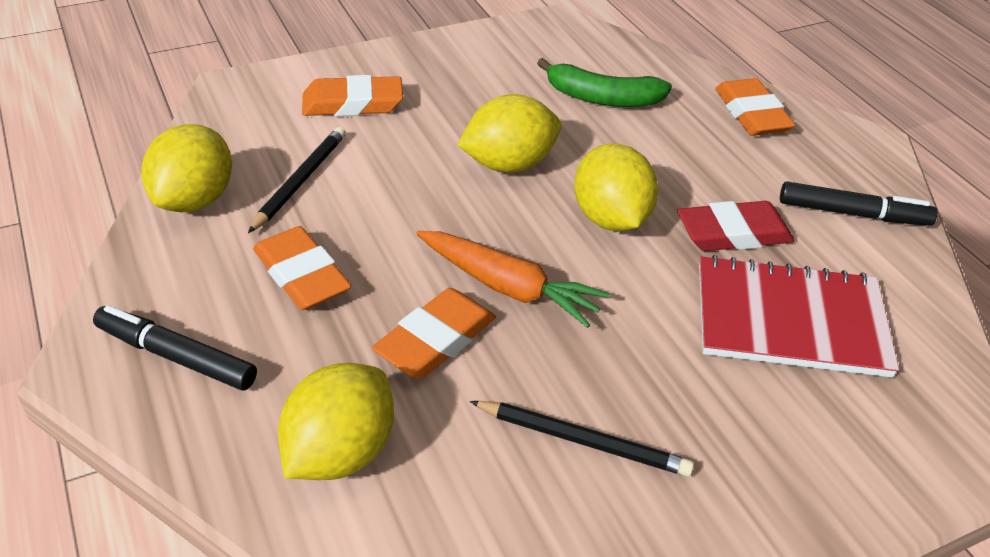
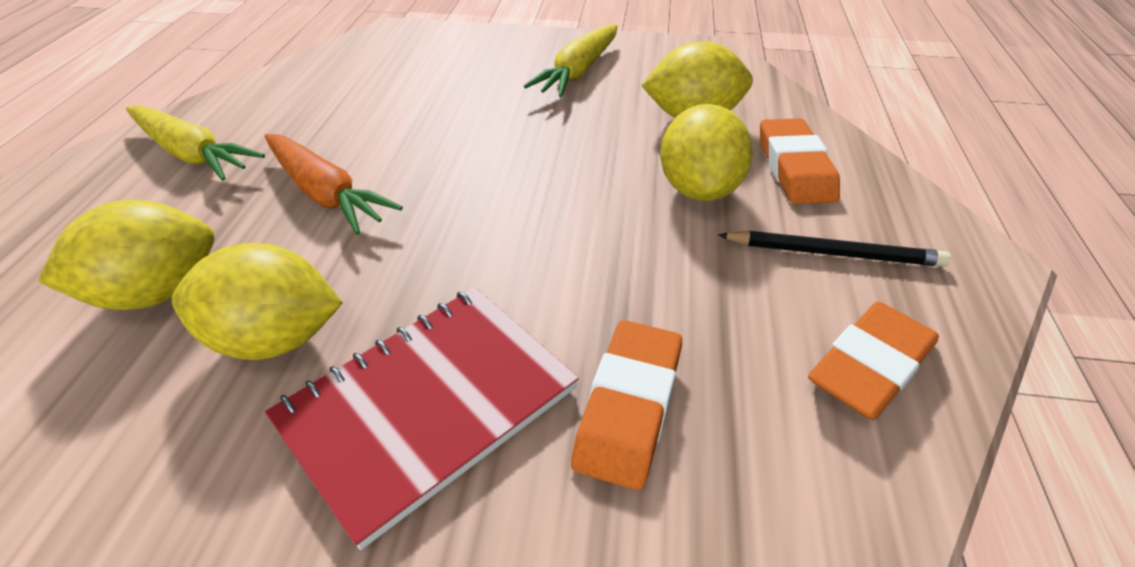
black marker: [93,305,257,391] [780,181,938,226] = 2 -> none = 0
black pencil: [248,127,346,233] [470,401,694,477] = 2 -> [718,231,951,267] = 1
green banana: [537,58,672,107] = 1 -> none = 0
orange eraser: [253,226,352,310] [302,75,403,116] [372,288,496,379] [715,78,795,136] = 4 -> [571,320,682,490] [760,118,840,204] [808,301,939,420] = 3
red eraser: [677,201,795,251] = 1 -> none = 0
yellow carrot: none = 0 -> [126,105,265,181] [524,24,617,97] = 2

